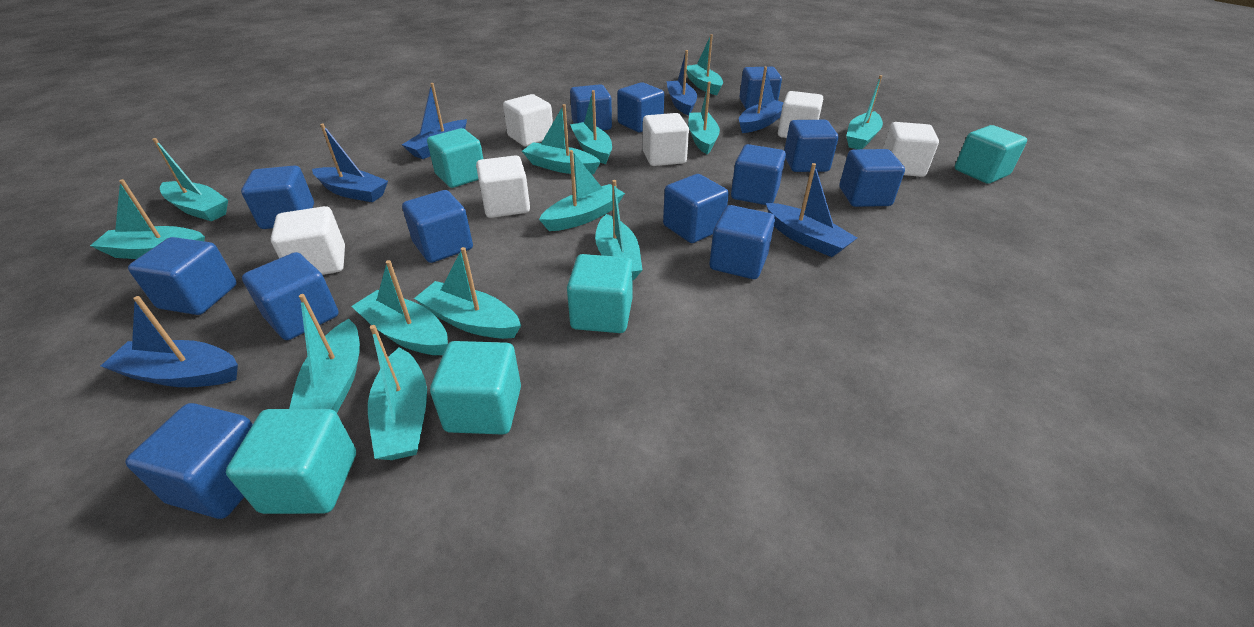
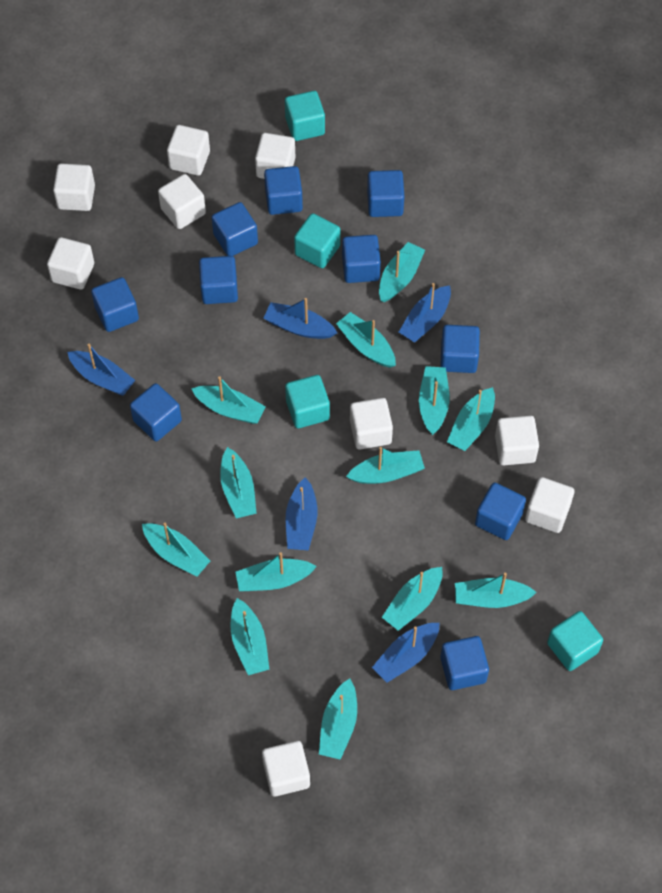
blue boat: [101,296,238,387] [312,124,388,202] [402,83,467,159] [667,50,697,116] [739,67,784,133] [766,163,857,257] = 6 -> [67,344,135,396] [264,298,337,339] [286,477,318,551] [372,623,440,683] [399,283,451,343] = 5
blue cube: [125,403,253,519] [128,237,237,315] [241,165,314,229] [242,252,339,340] [402,190,473,263] [570,84,612,130] [617,82,665,132] [663,174,729,243] [709,205,775,279] [731,144,786,205] [739,67,782,109] [784,120,838,172] [839,149,905,207] = 13 -> [91,277,139,332] [130,383,182,441] [199,256,238,304] [212,202,258,256] [264,166,303,215] [342,235,381,283] [367,170,404,217] [440,325,480,373] [440,636,489,690] [475,483,526,540] = 10
turquoise cube: [226,409,356,514] [427,128,483,188] [430,341,521,435] [567,254,633,333] [955,125,1027,184] = 5 -> [285,91,325,141] [285,375,330,428] [294,213,340,268] [547,611,603,671] = 4
white cube: [271,206,345,275] [476,155,530,218] [503,94,553,147] [642,113,689,166] [778,91,823,138] [883,122,939,177] = 6 -> [47,237,94,290] [53,163,95,211] [158,174,206,229] [167,125,210,176] [255,133,295,179] [262,741,310,796] [350,398,393,449] [495,416,539,466] [525,477,574,533] = 9

